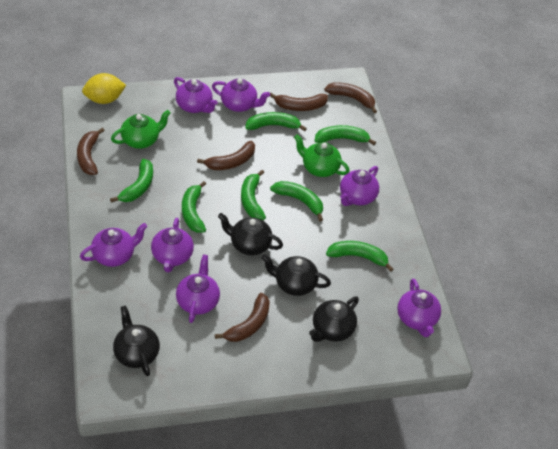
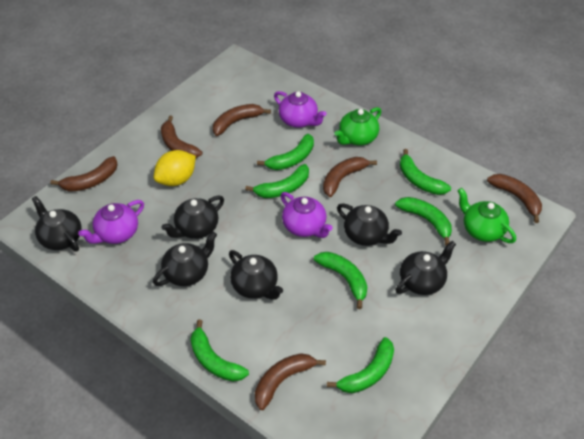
black teapot: [113,305,160,376] [218,213,283,255] [262,254,331,296] [309,297,359,342] = 4 -> [32,196,82,252] [153,232,217,286] [161,195,224,239] [229,250,283,300] [337,203,402,246] [396,241,456,295] = 6
brown banana: [77,128,105,175] [197,141,255,170] [215,293,270,342] [270,93,328,111] [324,82,377,113] = 5 -> [51,156,118,192] [161,116,202,158] [213,104,271,136] [255,353,326,410] [323,157,377,197] [487,174,542,223] = 6
purple teapot: [80,223,147,267] [151,218,194,272] [174,77,218,113] [176,255,220,323] [212,78,270,112] [340,166,379,206] [397,278,441,337] = 7 -> [78,200,144,244] [274,91,326,128] [281,192,333,238] = 3

